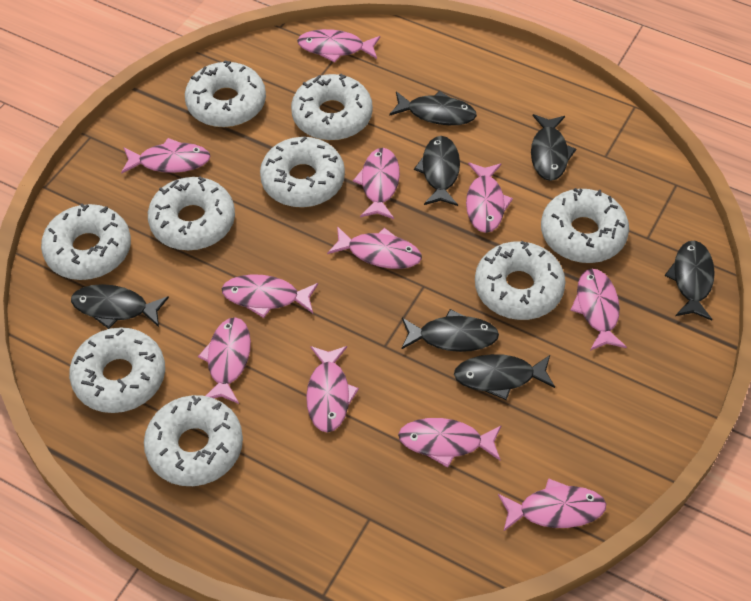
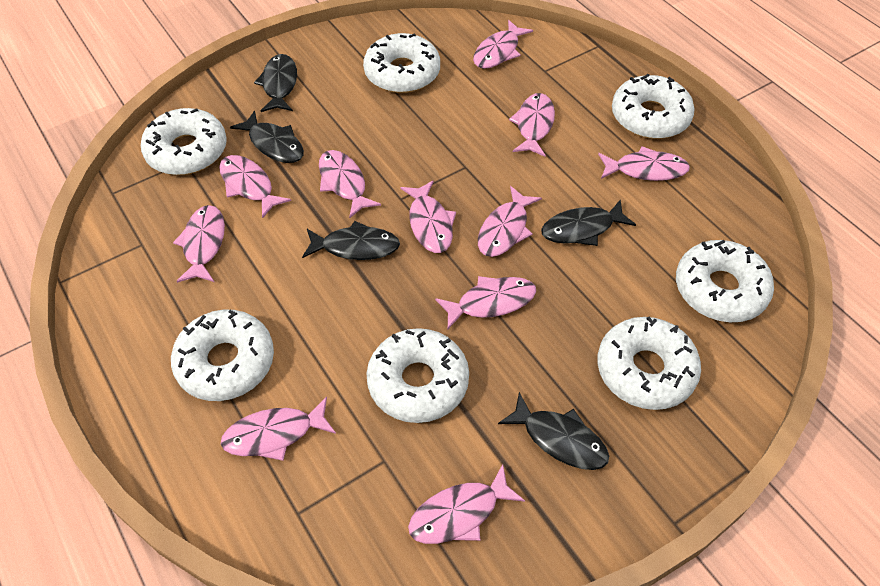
black fish: [71,284,169,329] [389,91,477,125] [401,309,499,352] [414,136,460,206] [454,354,555,400] [531,114,576,181] [665,241,715,320] = 7 -> [230,110,304,163] [254,54,297,112] [302,221,400,260] [498,392,609,470] [541,199,636,246] = 5
white donut: [41,203,131,280] [69,327,165,413] [144,395,243,486] [148,177,235,250] [185,60,266,127] [260,137,345,208] [291,73,373,141] [475,241,566,320] [541,188,629,263] = 9 -> [141,108,227,175] [171,310,274,401] [363,33,440,93] [366,328,469,423] [597,317,701,410] [612,74,694,139] [676,240,774,322] = 7

